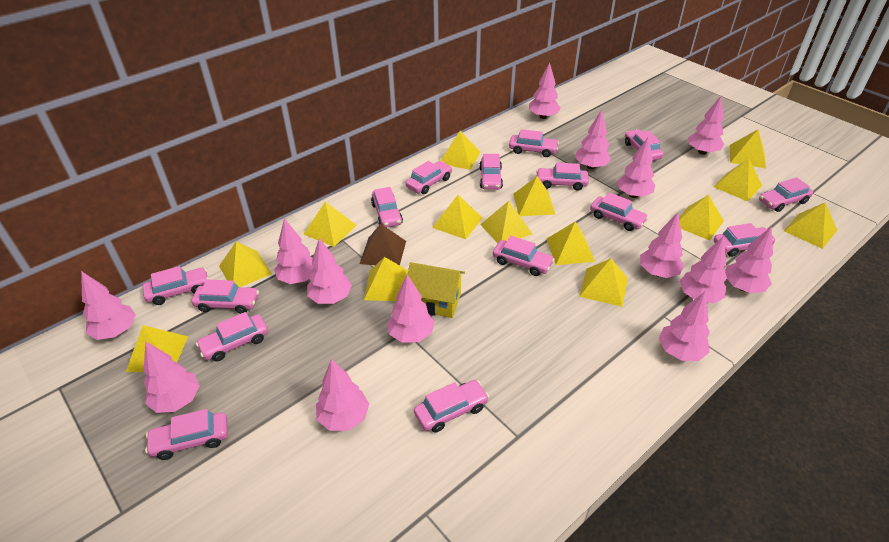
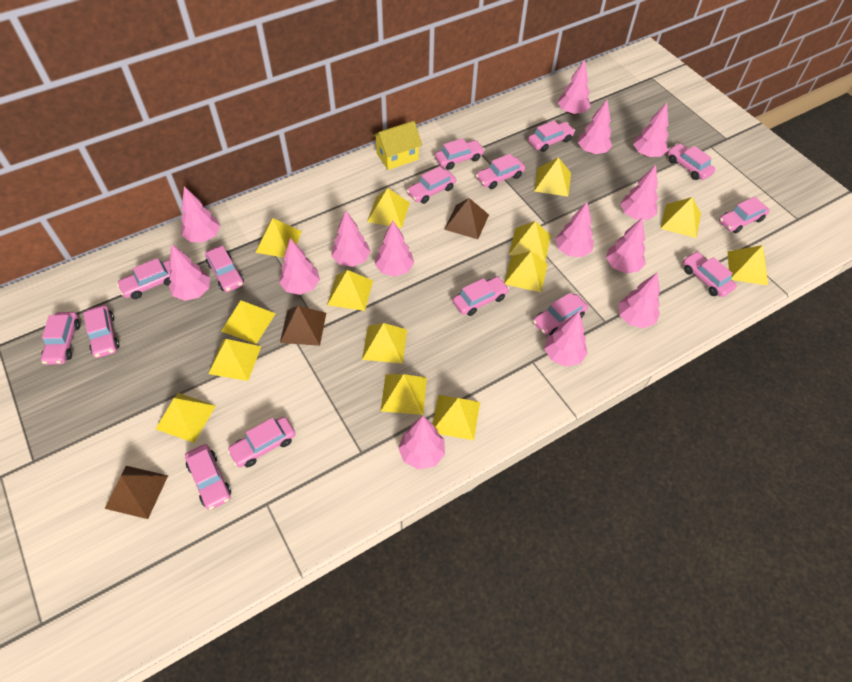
brown pyramid: [360,224,406,265] = 1 -> [104,466,168,519] [280,306,326,346] [444,198,489,239] = 3

